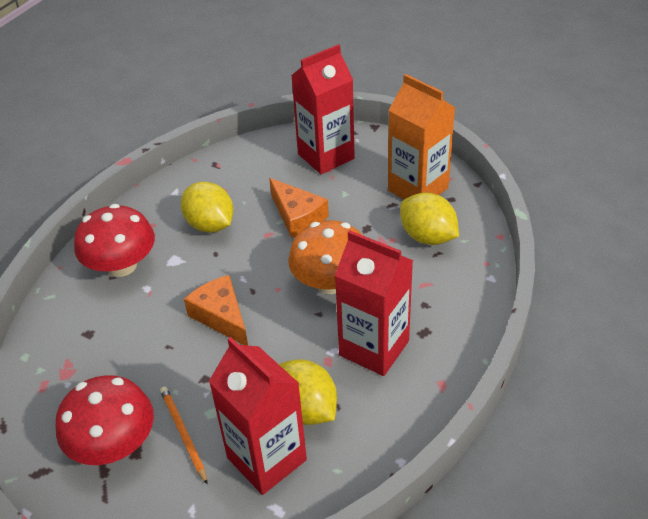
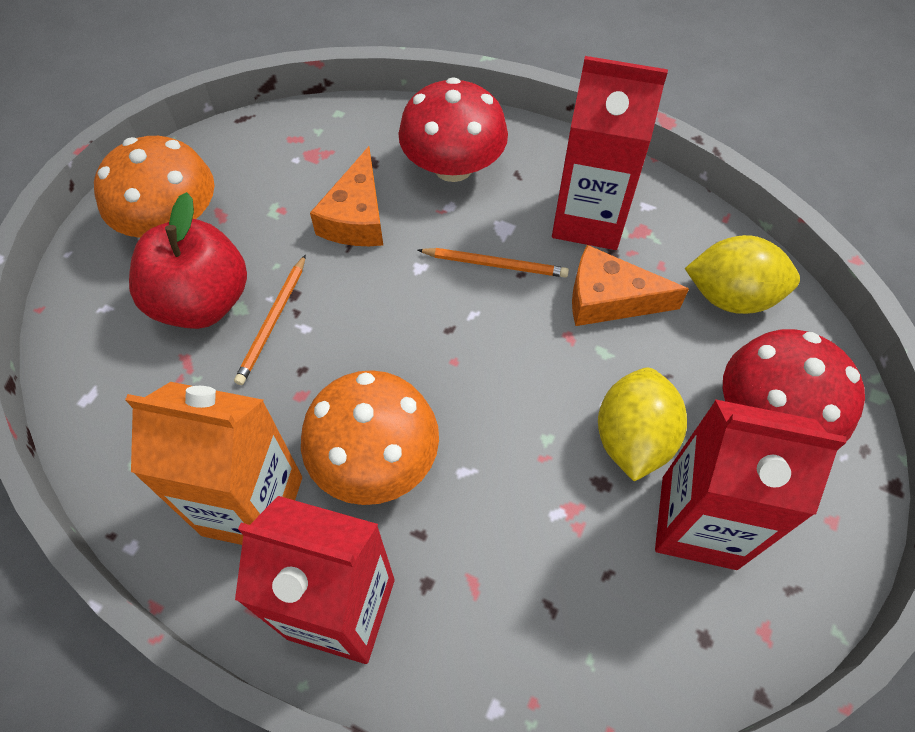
orange mushroom: [288,220,362,294] = 1 -> [94,136,214,238] [301,370,439,505] = 2
orange pencil: [160,386,208,485] = 1 -> [234,254,306,385] [418,248,569,278] = 2
red apple: none = 0 -> [129,192,247,329] = 1
yellow lemon: [181,182,234,233] [279,359,337,425] [400,193,459,245] = 3 -> [598,368,687,482] [685,235,800,314] = 2

